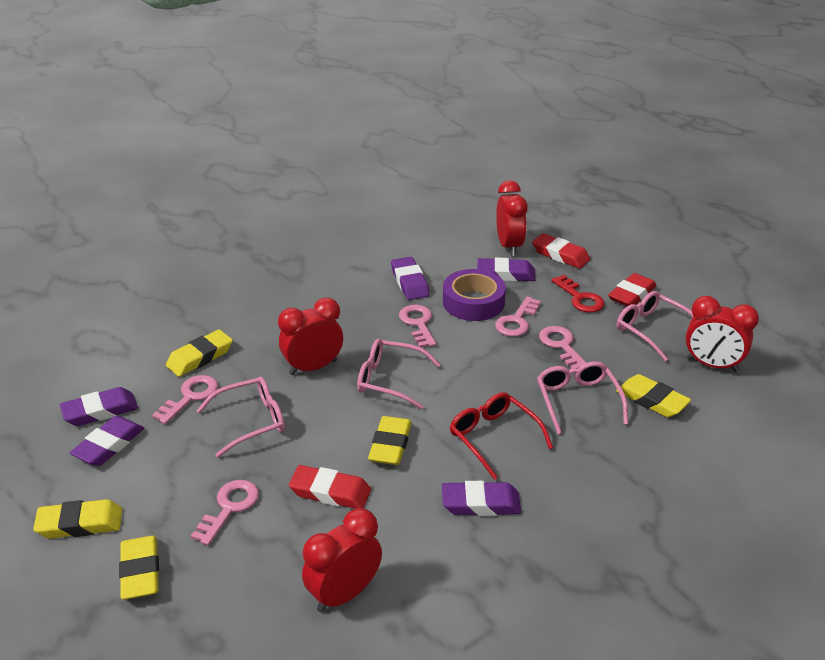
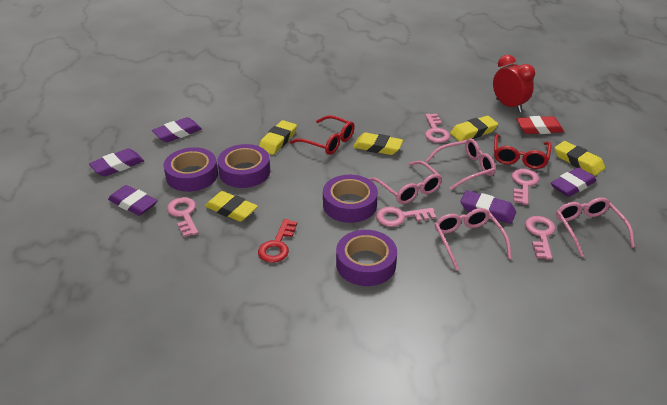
purple tape: [443,269,506,321] = 1 -> [163,147,218,192] [217,144,270,188] [323,175,378,223] [336,230,397,286] = 4
red clock: [278,298,343,375] [302,508,382,612] [496,180,528,256] [686,296,759,372] = 4 -> [493,55,535,112] = 1
red eraser: [289,465,371,509] [532,233,590,269] [608,273,657,307] = 3 -> [516,116,564,134] = 1
red glasses: [450,392,553,480] = 1 -> [290,115,355,155] [494,134,551,169] = 2

